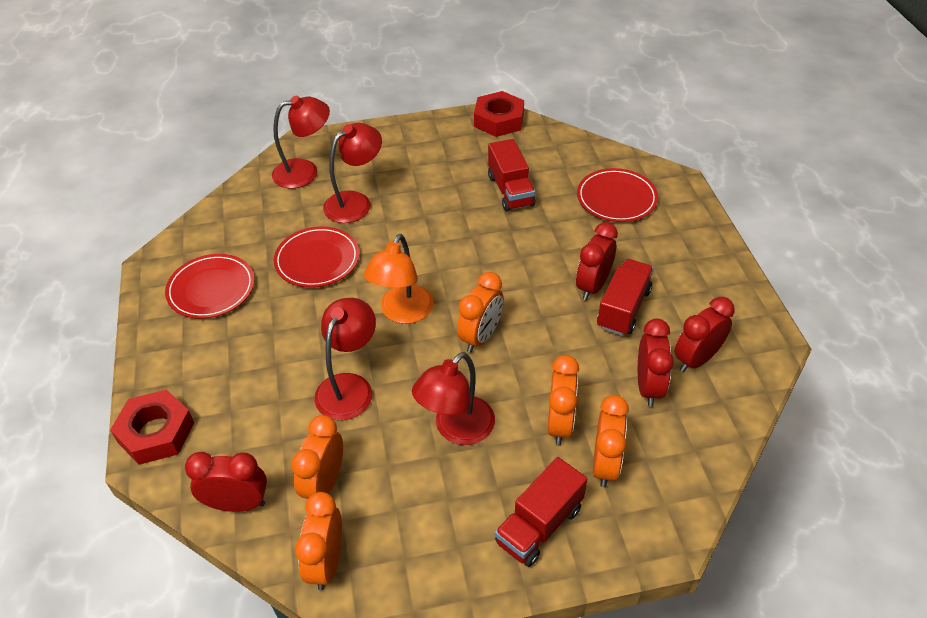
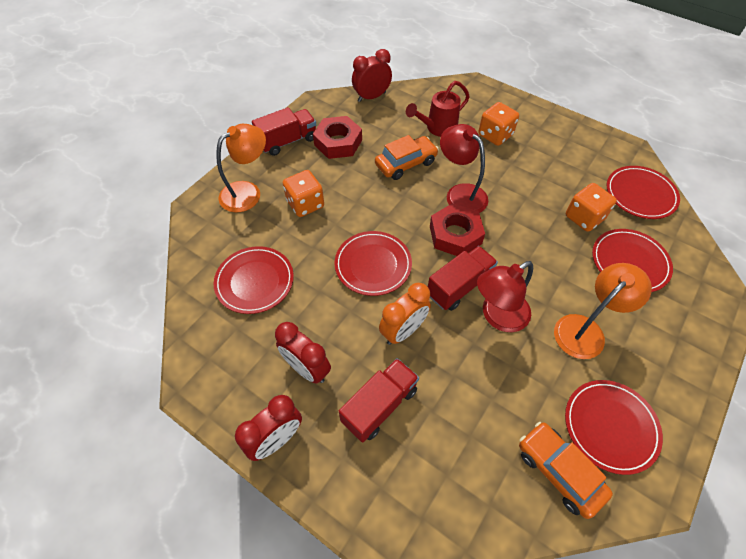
orange car: none = 0 -> [375,135,439,180] [519,422,613,519] = 2
orange clock: [291,415,343,499] [295,492,342,590] [457,272,504,352] [547,355,579,445] [593,395,629,487] = 5 -> [379,283,431,345] = 1
orange dice: none = 0 -> [283,170,324,217] [478,102,519,146] [566,183,617,232] = 3
orange lamp: [364,234,434,324] = 1 -> [216,124,266,213] [554,263,652,359] = 2
red clock: [185,452,267,512] [576,222,618,300] [638,318,674,406] [675,297,735,372] = 4 -> [235,395,302,461] [275,322,331,383] [352,49,392,102] = 3
red lamp: [272,96,330,189] [314,298,376,420] [323,123,382,223] [412,352,495,445] = 4 -> [440,124,488,213] [477,261,533,332] = 2
red plate: [165,254,255,319] [274,226,359,288] [577,168,658,222] = 3 -> [214,246,294,314] [334,231,412,296] [565,380,663,475] [592,229,673,292] [607,166,680,219] = 5
red watering can: none = 0 -> [406,81,470,137] = 1

